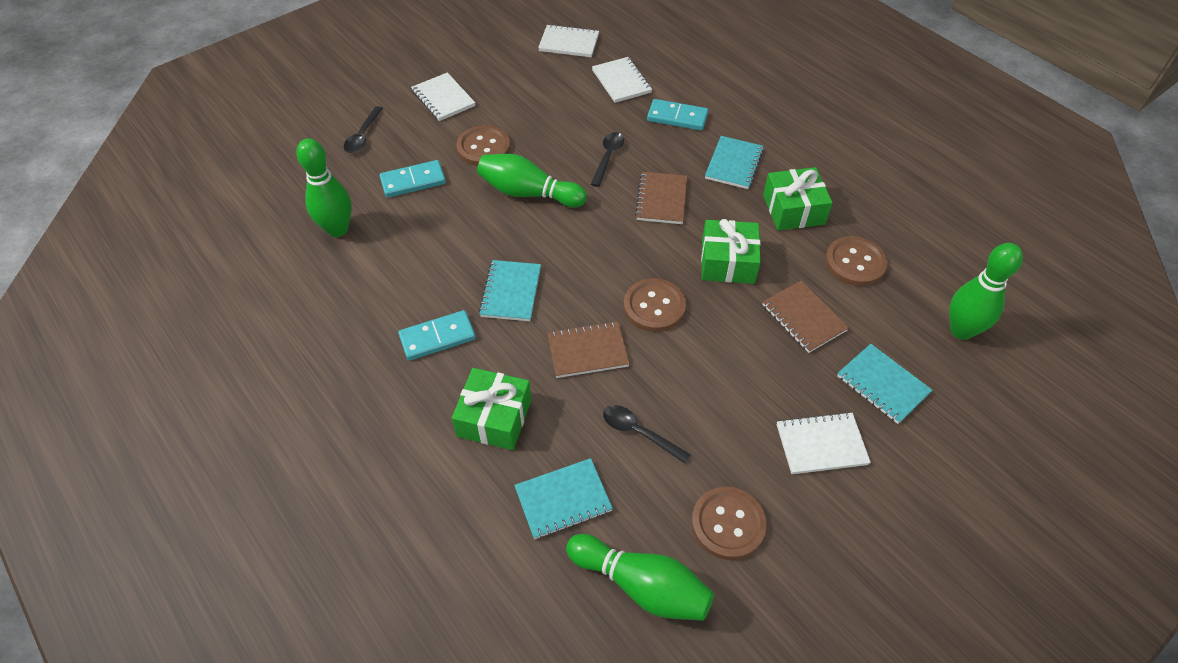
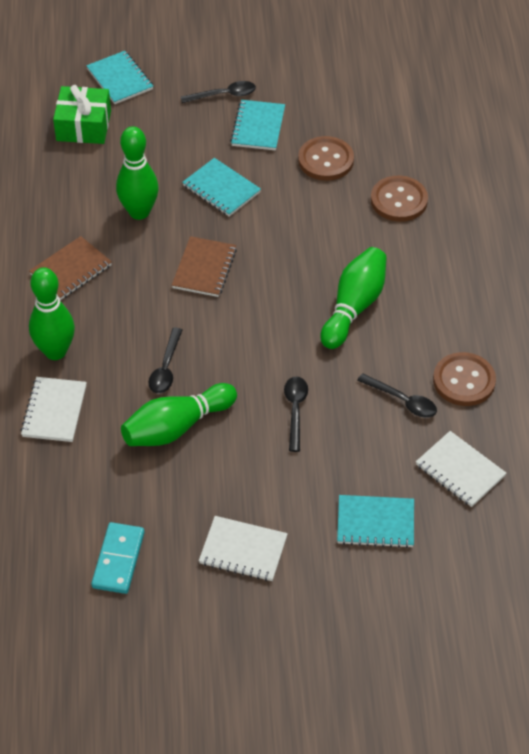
black spoon: [344,106,383,153] [591,132,624,187] [603,405,691,463] = 3 -> [148,328,183,394] [181,81,256,103] [284,376,308,452] [357,373,437,418] = 4
brown button: [456,125,510,166] [624,278,686,332] [691,487,767,560] [825,236,888,286] = 4 -> [298,136,354,181] [371,176,428,222] [433,352,496,406] = 3
brown notebook: [547,321,630,378] [635,172,687,224] [762,280,849,353] = 3 -> [29,236,112,300] [172,236,237,297] = 2
green gift: [452,368,531,450] [701,219,761,284] [763,167,833,231] = 3 -> [53,85,111,144] = 1
turquoise domino: [380,160,446,198] [398,310,476,361] [647,99,708,131] = 3 -> [91,522,145,594] = 1
white notebook: [411,72,476,121] [538,24,599,57] [592,57,652,103] [777,412,871,474] = 4 -> [21,377,87,442] [199,516,288,581] [416,431,506,507] = 3

